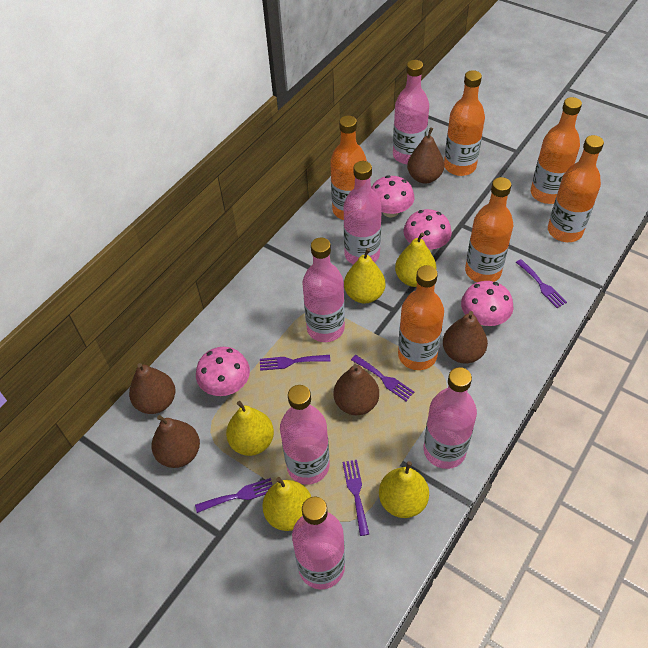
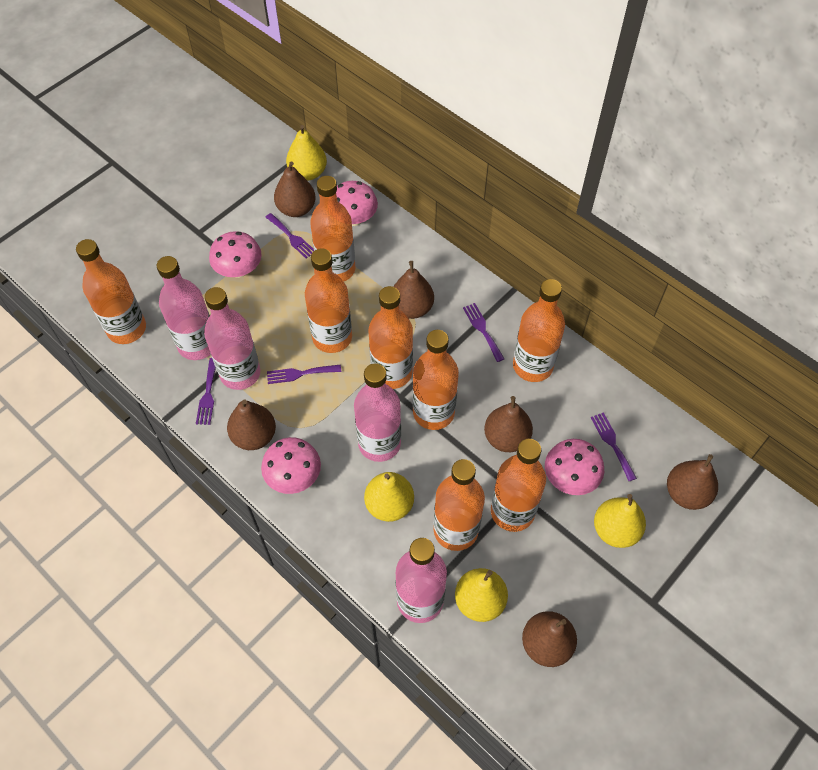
brown pear: [129,363,175,414] [152,415,200,468] [334,364,379,415] [407,127,444,183] [443,311,488,363] = 5 -> [227,399,276,450] [274,161,315,217] [393,261,434,319] [484,396,533,452] [522,611,577,667] [667,454,718,510] = 6
orange bottle: [330,116,367,220] [398,265,444,370] [444,70,485,176] [465,177,513,282] [531,97,582,204] [548,135,604,242] = 6 -> [76,239,146,344] [305,248,352,353] [310,176,355,282] [369,286,413,389] [413,330,459,430] [434,459,485,551] [491,439,546,532] [513,279,565,382] = 8
pink bottle: [280,385,330,484] [292,497,345,589] [302,238,345,342] [343,161,382,265] [393,60,429,165] [424,367,477,469] = 6 -> [157,256,211,360] [204,287,260,390] [354,364,401,462] [396,538,447,623] = 4
yellow pear: [226,401,274,456] [262,477,311,531] [344,248,385,303] [379,461,429,518] [395,233,436,287] = 5 -> [286,125,327,181] [364,472,414,522] [455,568,508,622] [594,494,646,548] = 4

